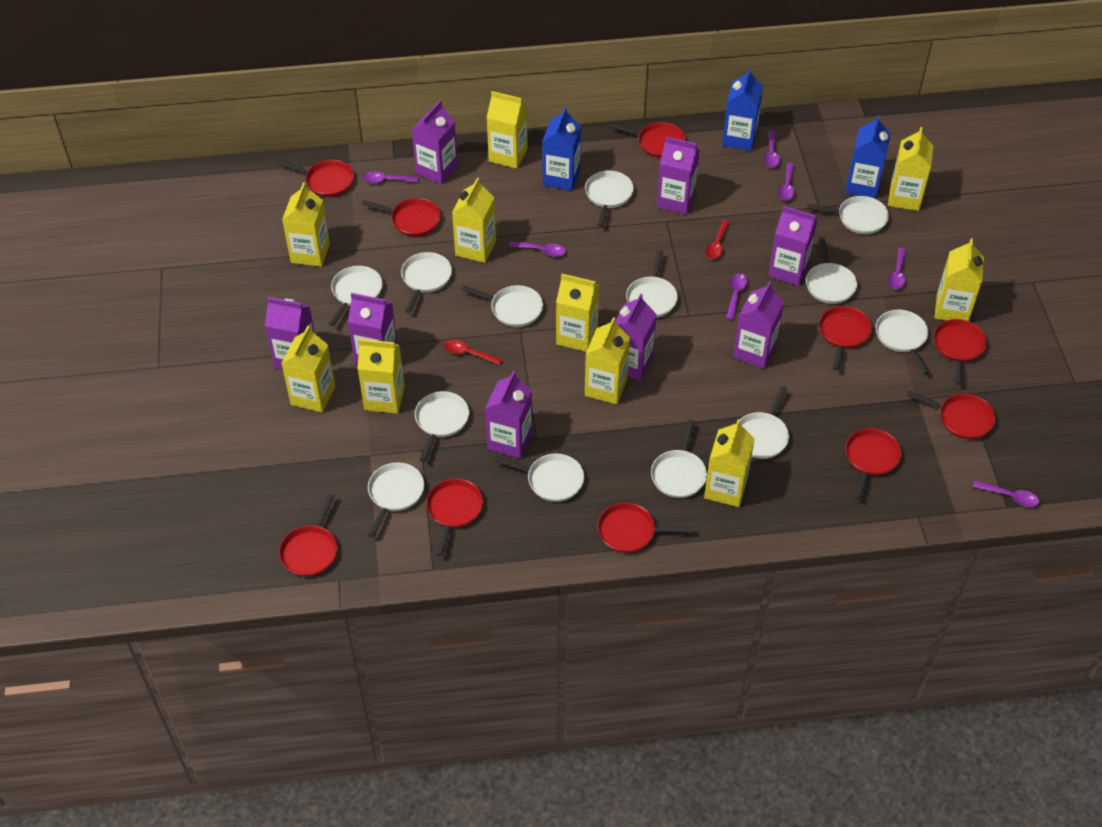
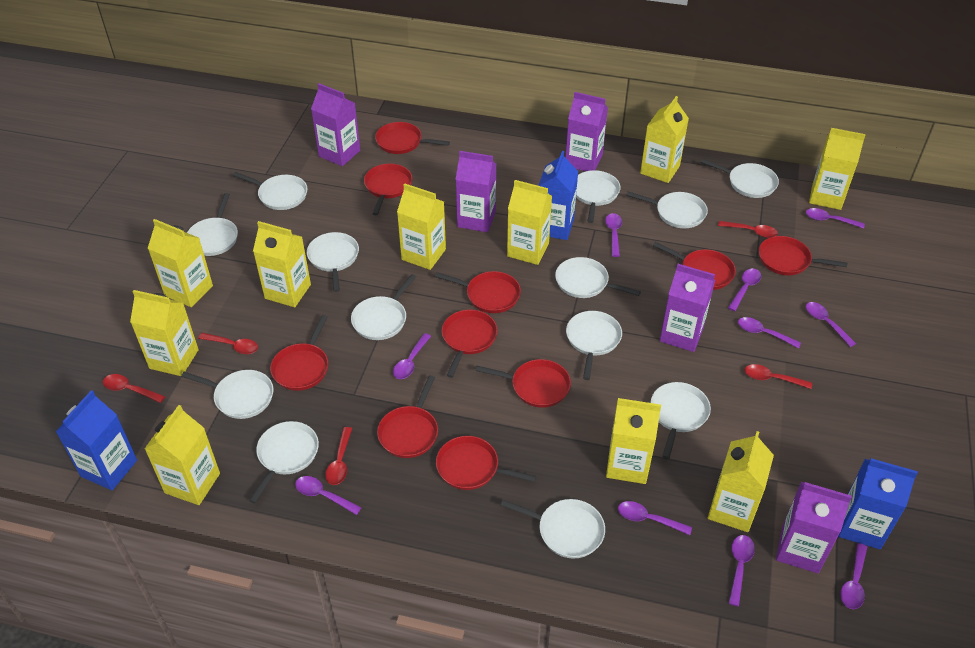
purple carton: [265,297,315,369] [348,293,397,364] [412,100,458,184] [485,371,532,459] [615,293,657,381] [657,137,700,214] [733,281,784,368] [768,206,817,286] = 8 -> [311,83,360,166] [455,151,496,232] [565,92,608,171] [660,264,715,352] [776,482,852,574] = 5
purple spoon: [363,171,419,183] [509,241,566,257] [726,273,747,320] [764,131,780,168] [778,163,795,201] [888,248,906,289] [973,481,1039,507] = 7 -> [295,476,362,515] [393,333,431,379] [605,213,622,257] [618,501,692,535] [728,268,761,311] [728,535,755,606] [738,317,801,348] [806,208,865,229] [806,302,856,347] [840,543,867,609] = 10
red spoon: [444,340,502,365] [705,220,730,259] = 2 -> [103,374,165,403] [198,333,258,354] [325,427,352,485] [718,221,778,238] [744,364,812,389] = 5

